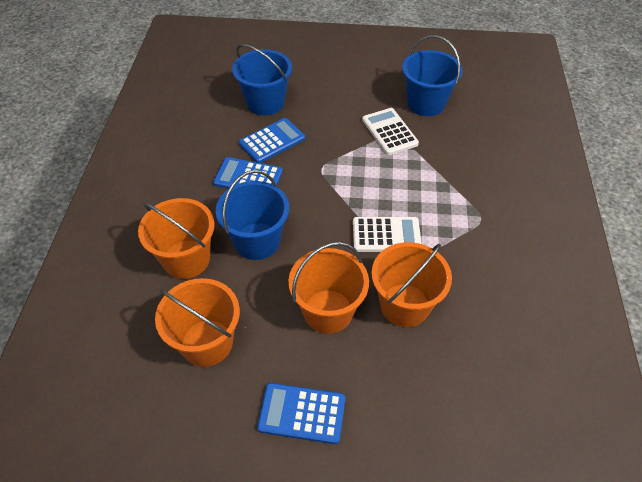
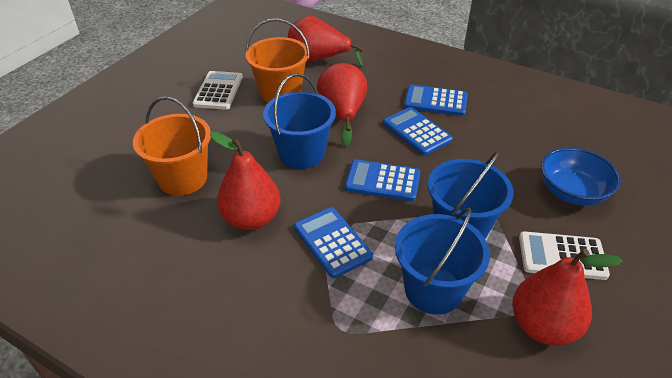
blue bowl: none = 0 -> [541,147,621,206] = 1
blue calculator: [213,157,283,189] [239,118,305,163] [257,383,345,444] = 3 -> [294,207,373,278] [345,159,421,201] [383,107,453,155] [404,84,468,116] = 4
orange bucket: [138,198,215,279] [155,278,240,367] [289,242,369,334] [372,242,452,327] = 4 -> [133,96,211,196] [245,18,310,103] = 2
red pear: none = 0 -> [210,132,281,230] [288,16,364,67] [317,63,367,147] [512,249,622,345] = 4

